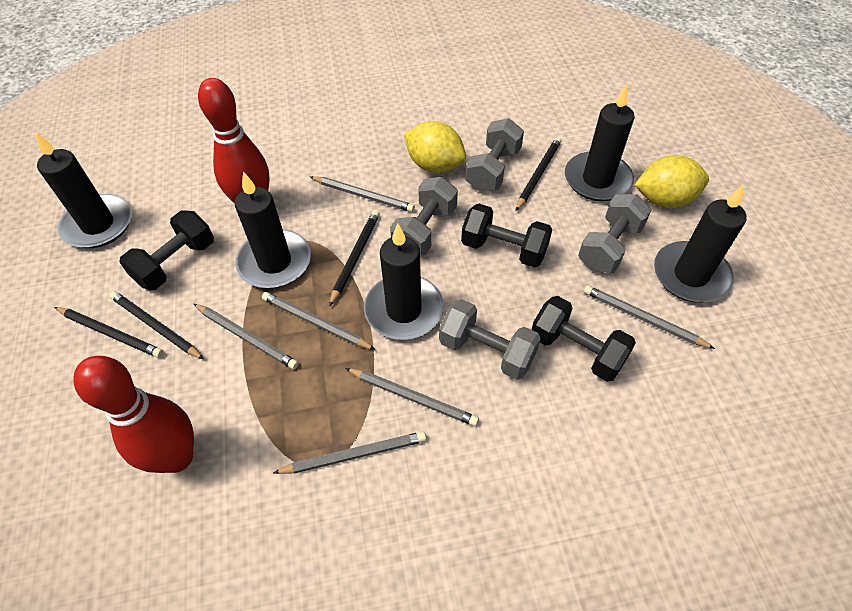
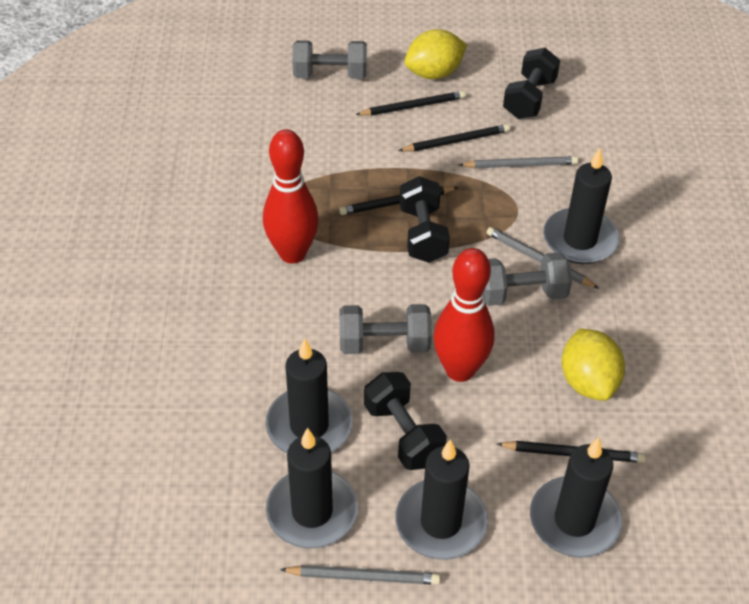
grey dumbbell: [390,177,458,256] [439,299,541,380] [465,118,524,192] [578,194,651,273] = 4 -> [292,40,367,79] [339,304,432,354] [484,252,572,306] = 3
grey pencil: [194,304,299,369] [262,292,376,350] [273,431,426,474] [310,176,415,212] [345,368,479,426] [584,285,715,349] = 6 -> [280,565,440,585] [459,156,578,168] [486,227,599,289] = 3

